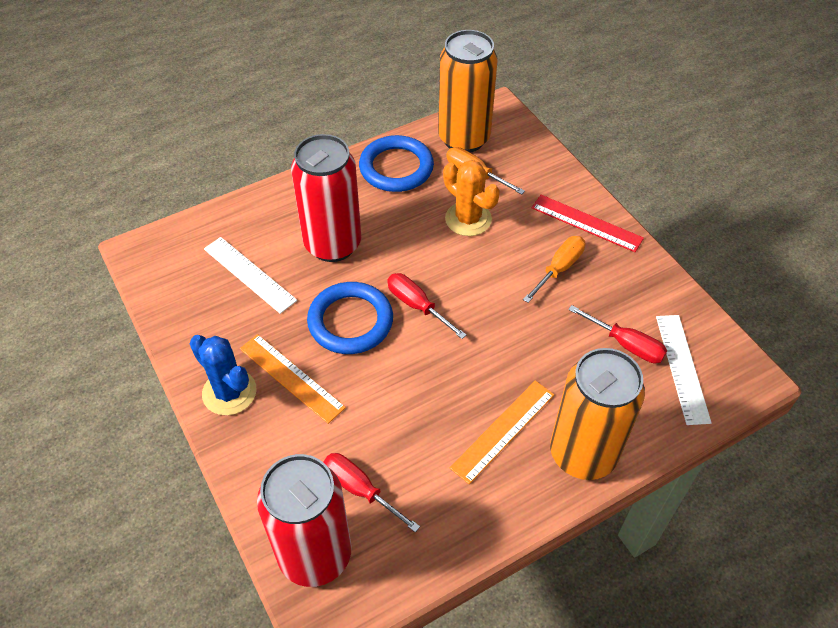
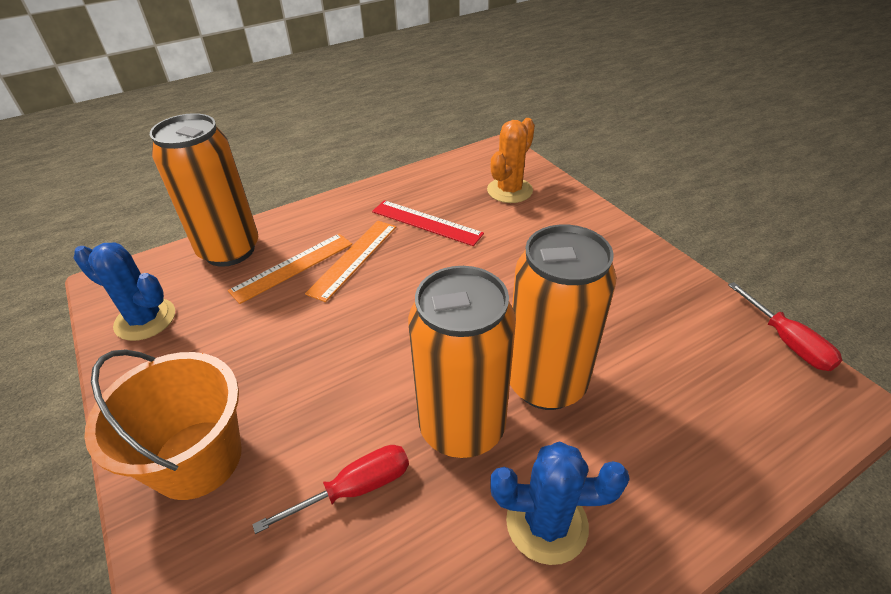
blue cactus: [189,335,257,415] = 1 -> [74,242,175,341] [491,441,630,565] = 2
blue ring: [307,282,393,354] [359,135,434,192] = 2 -> none = 0
orange bucket: none = 0 -> [84,350,242,500] = 1
orange can: [438,30,498,153] [550,348,645,480] = 2 -> [150,113,258,267] [408,266,516,458] [510,224,616,410] = 3
orange screwdriver: [446,147,525,195] [523,236,585,303] = 2 -> none = 0
red can: [257,454,352,587] [291,134,361,262] = 2 -> none = 0
red screwdriver: [323,453,420,532] [387,273,466,339] [568,305,667,363] = 3 -> [252,445,409,534] [728,282,842,371] = 2
white ruler: [204,237,297,314] [656,315,712,425] = 2 -> none = 0

